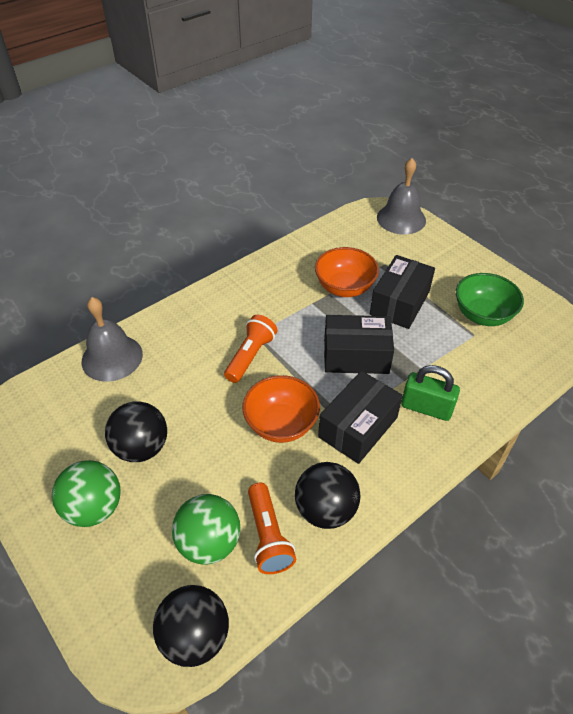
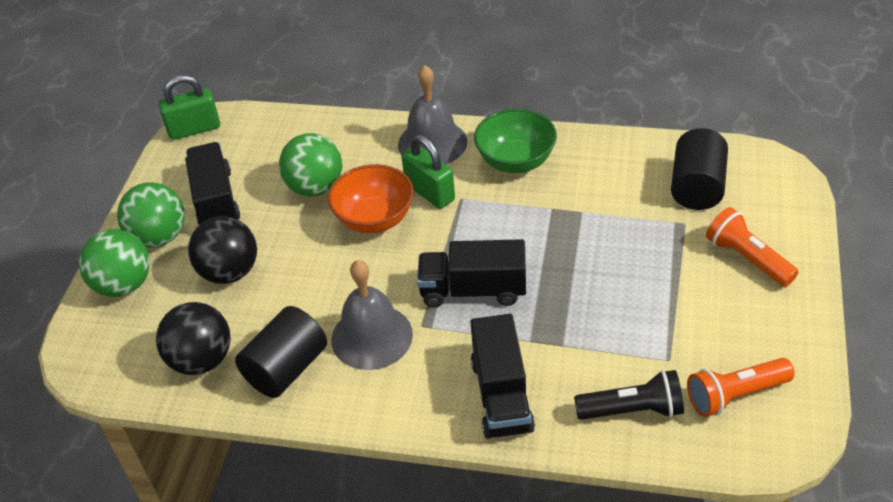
black ball: [105,401,167,462] [153,585,229,667] [295,462,360,529] = 3 -> [156,302,231,375] [188,216,257,284] = 2
black box: [318,371,403,464] [324,315,394,374] [370,255,435,329] = 3 -> none = 0
black cylinder: none = 0 -> [235,306,327,398] [671,128,728,210] = 2
black flashlight: none = 0 -> [574,370,684,420] = 1
black truck: none = 0 -> [185,142,240,225] [417,239,526,307] [471,314,535,439] = 3
green ball: [52,460,120,527] [172,494,240,564] = 2 -> [79,229,150,297] [117,182,185,248] [279,133,343,197] = 3
green padlock: [401,365,460,421] = 1 -> [159,75,220,140] [401,135,455,209] = 2
orange bowl: [242,375,320,443] [315,247,379,297] = 2 -> [328,164,414,233] = 1

